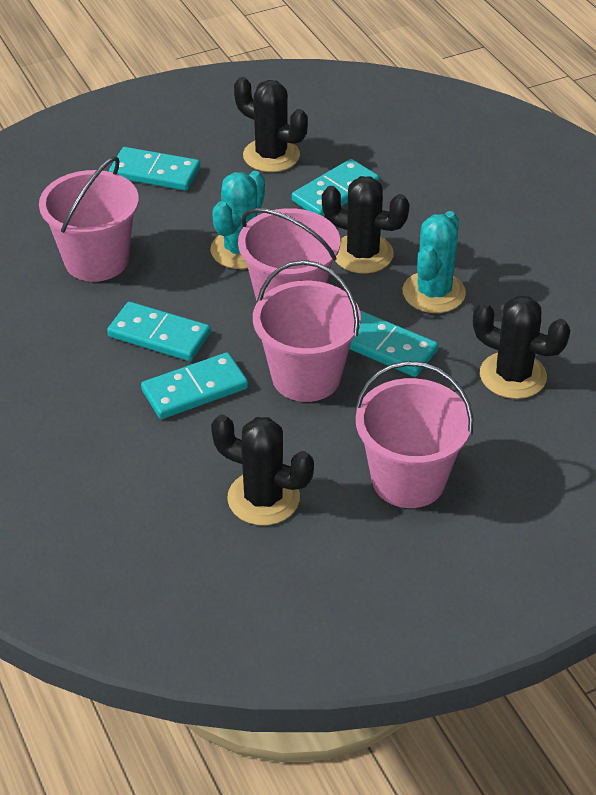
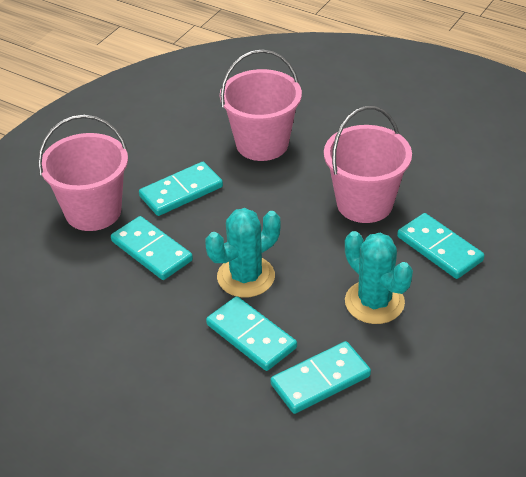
black cactus: [211,415,314,525] [234,77,308,172] [322,176,410,273] [473,296,571,399] = 4 -> none = 0
pink bucket: [39,156,139,282] [238,208,340,301] [253,260,361,402] [355,361,473,508] = 4 -> [38,114,128,231] [220,49,302,161] [324,106,412,223] = 3

